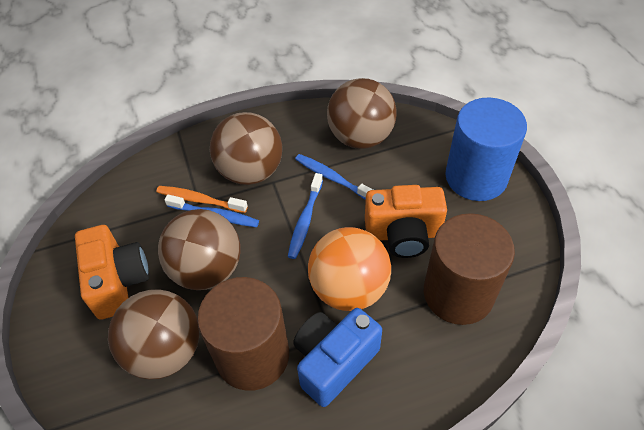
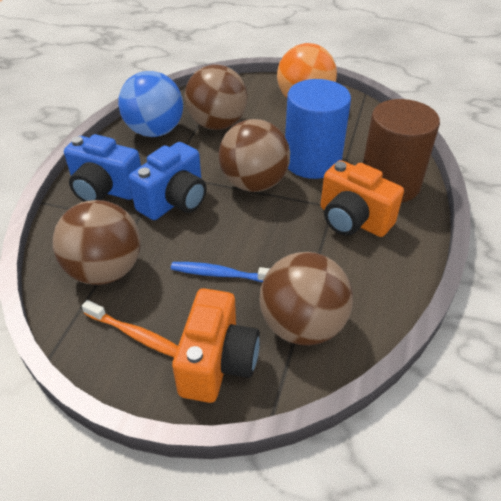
blue ball: none = 0 -> [118,71,183,137] = 1
blue camera: [293,308,382,407] = 1 -> [64,134,141,202] [129,142,207,220] = 2
blue toothbrush: [165,194,259,227] [288,173,323,259] [295,154,373,200] = 3 -> [171,262,270,282] = 1
brown cylinder: [197,277,289,391] [424,213,515,325] = 2 -> [363,99,440,203] = 1

